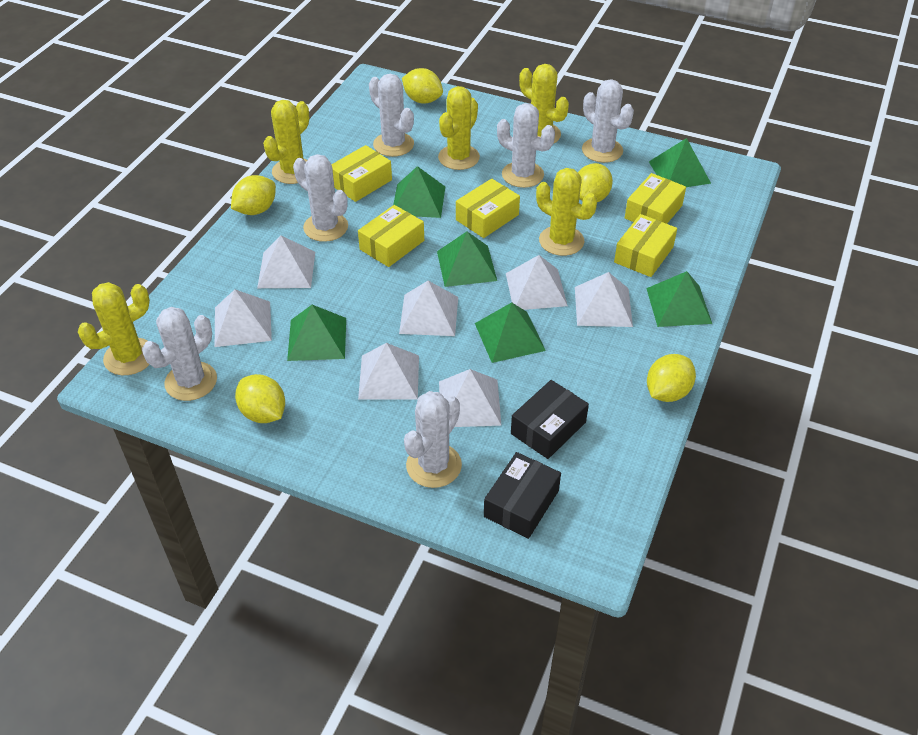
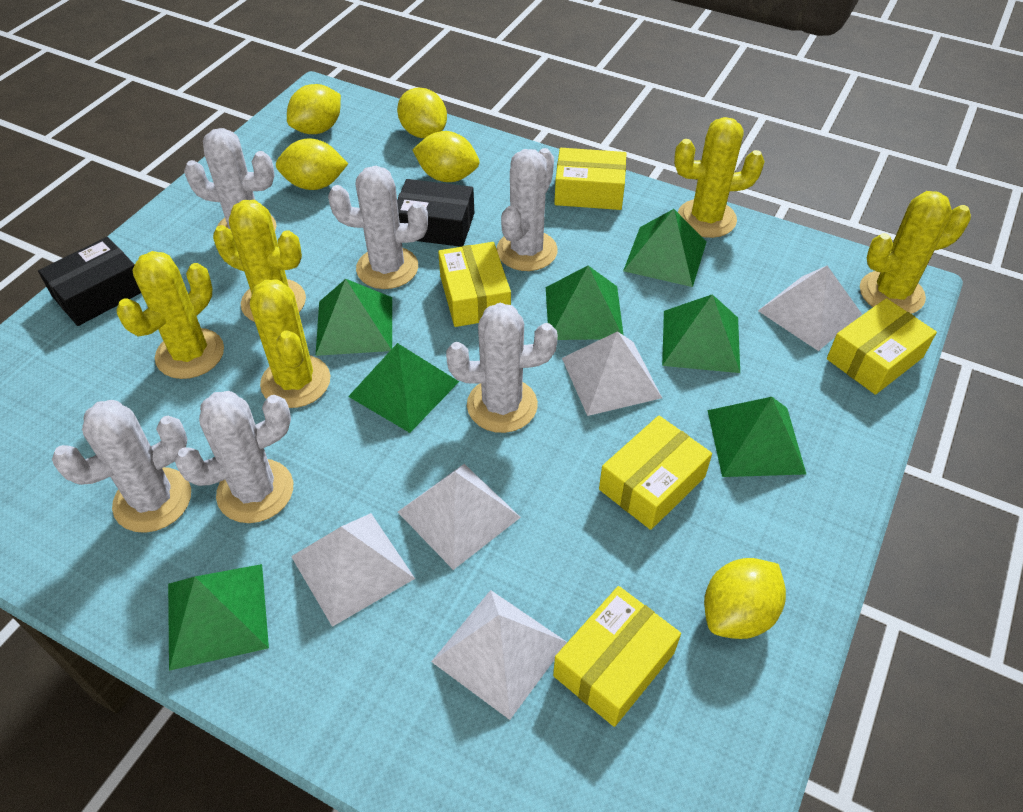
green pyramid: [287,305,346,361] [393,166,445,218] [437,232,497,287] [475,302,546,363] [646,271,712,327] [649,138,711,187] = 6 -> [168,564,269,671] [315,279,392,356] [348,343,459,433] [546,266,624,340] [623,209,706,287] [662,294,740,373] [708,397,806,477] = 7
white pyramid: [215,289,272,347] [257,235,315,288] [358,343,419,400] [399,281,458,336] [439,369,502,427] [506,255,568,310] [575,272,633,327] = 7 -> [291,513,415,627] [398,464,521,570] [431,590,567,720] [562,332,662,416] [758,266,862,351] = 5

